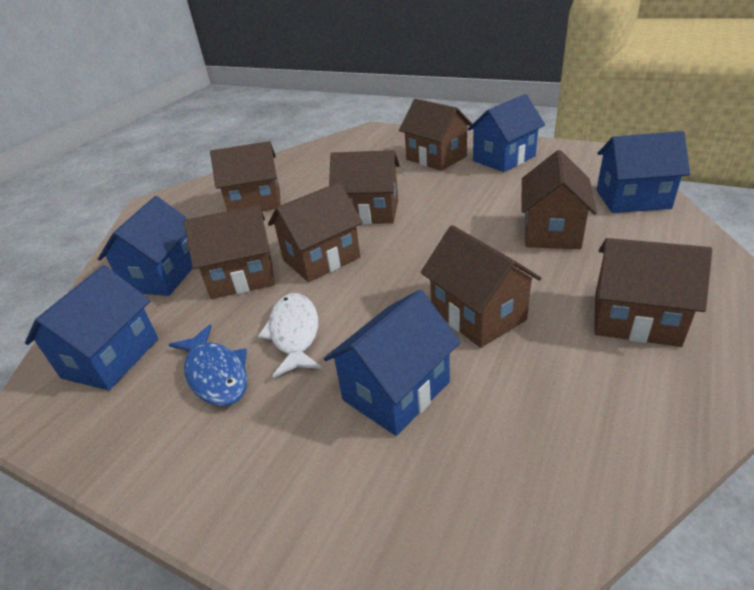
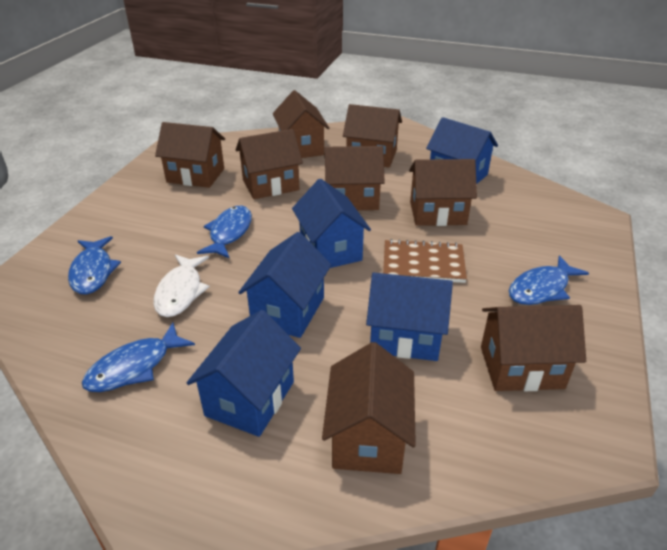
blue fish: [169,325,247,406] = 1 -> [68,236,121,295] [82,323,195,392] [197,206,252,259] [509,255,589,305] = 4
brown notebook: none = 0 -> [383,239,467,283] = 1

